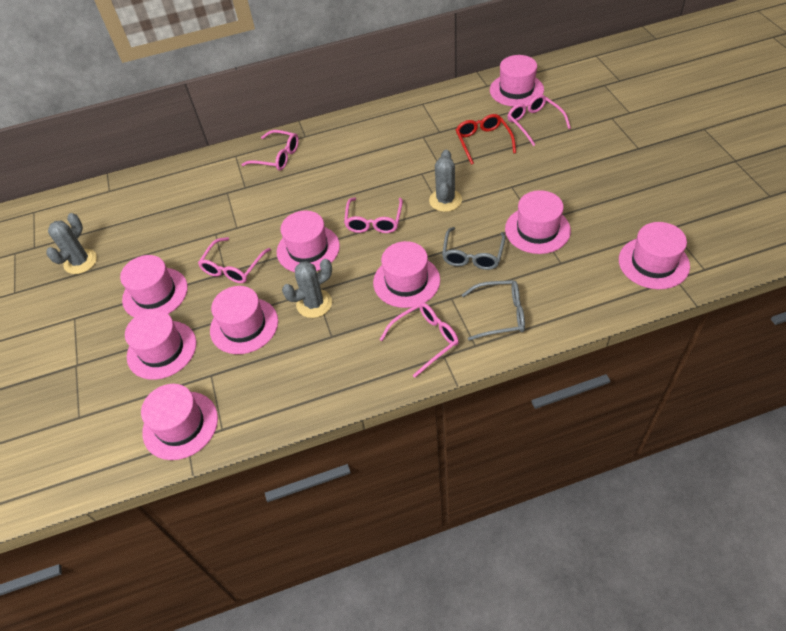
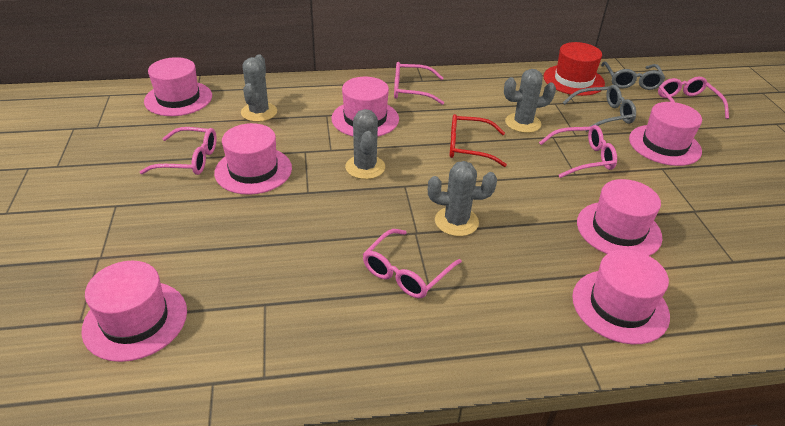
grey cactus: [46,213,97,274] [282,259,332,318] [429,150,462,212] = 3 -> [241,54,277,122] [345,109,385,179] [428,161,497,236] [504,69,556,133] = 4
pink hat: [120,255,188,317] [125,310,196,380] [141,384,218,460] [210,286,278,354] [277,211,340,272] [373,241,440,308] [490,55,544,107] [505,190,571,254] [619,222,690,289] = 9 -> [81,261,187,362] [144,57,212,116] [214,123,292,195] [331,77,399,137] [572,249,670,344] [577,179,662,256] [629,102,702,166] = 7
red hat: none = 0 -> [543,42,605,96] = 1

